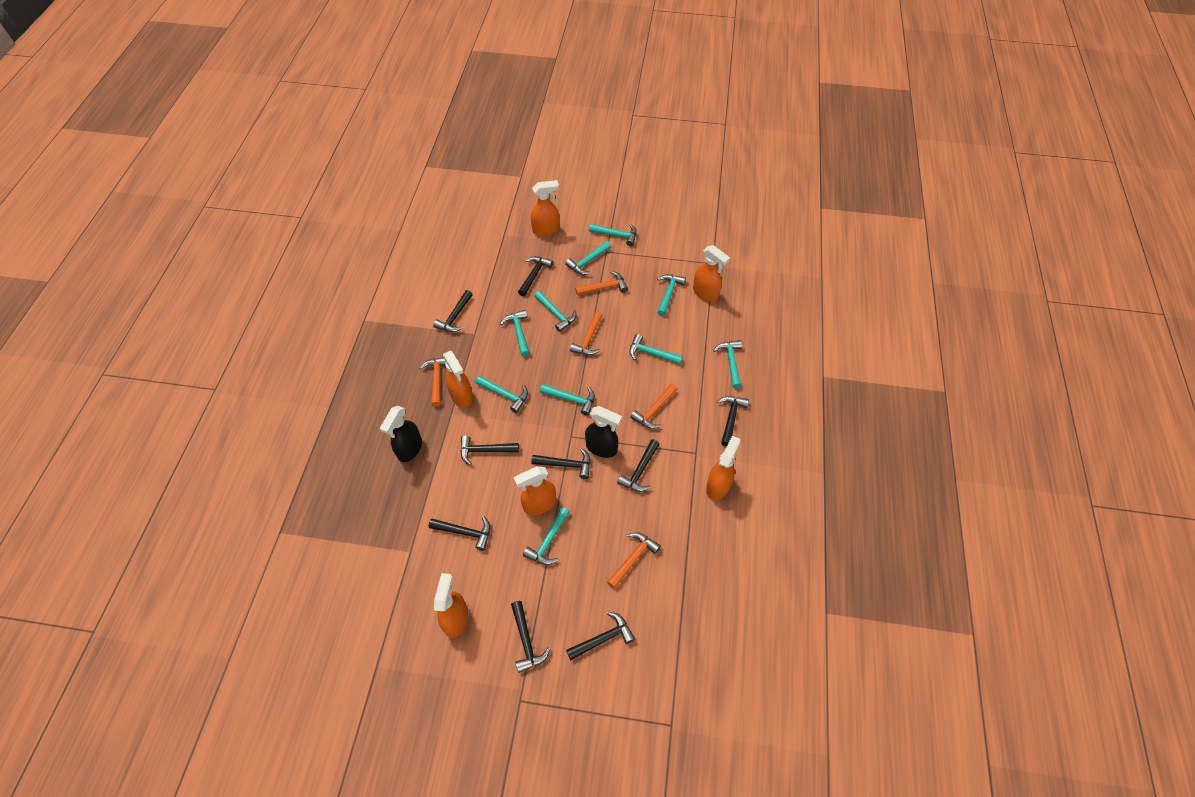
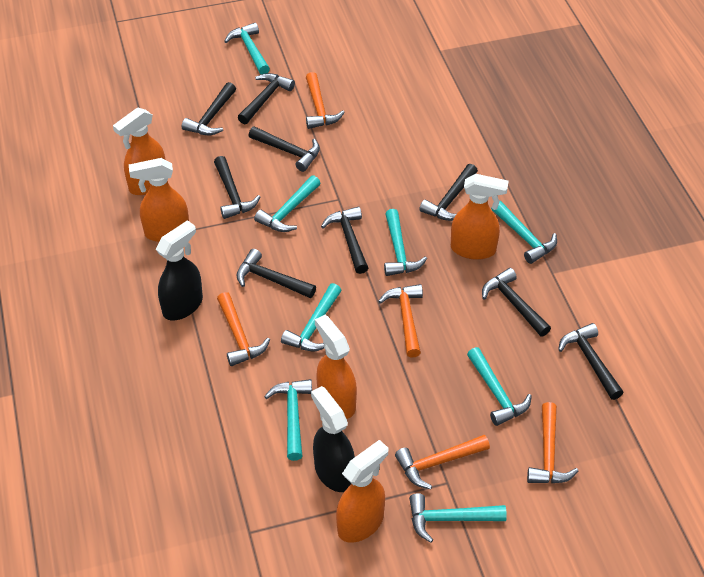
orange spray bottle: [434,573,468,638] [443,350,473,407] [514,466,556,515] [531,180,559,236] [693,245,730,302] [706,436,740,500] = 6 -> [113,108,165,195] [129,158,189,242] [315,315,357,419] [336,440,388,543] [451,174,508,260] = 5
turquoise hammer: [475,376,528,413] [500,310,530,357] [523,507,570,565] [534,291,577,332] [540,384,595,416] [565,241,611,275] [589,224,637,246] [630,334,683,364] [657,274,686,316] [713,340,742,389] = 10 -> [224,23,270,75] [254,175,320,232] [264,379,312,461] [281,283,342,351] [384,209,427,276] [409,493,507,543] [467,347,532,426] [491,201,557,264] = 8

